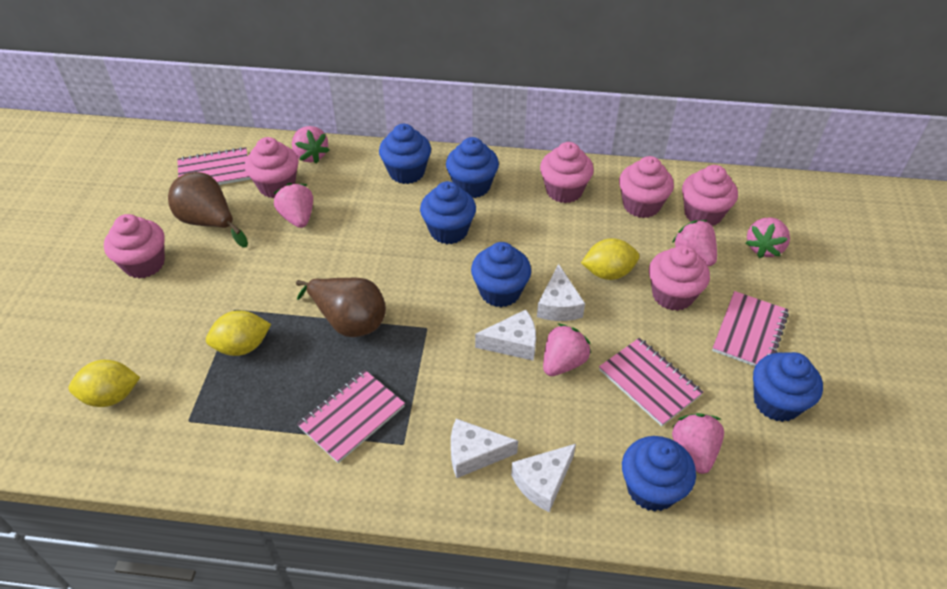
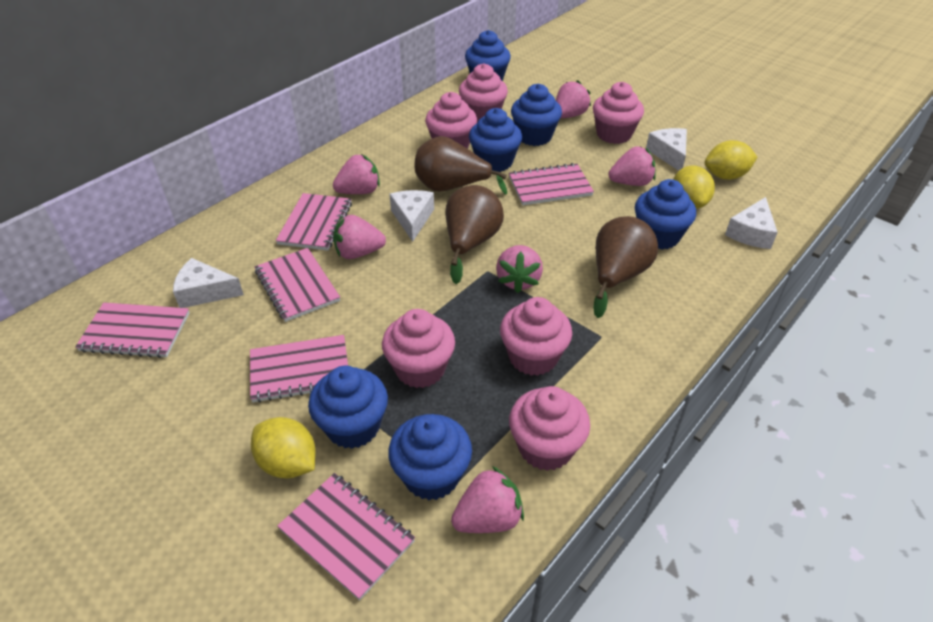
brown pear: [168,172,248,247] [296,278,386,337] = 2 -> [415,136,507,195] [445,185,504,284] [593,216,658,318] = 3
pink notebook: [177,147,251,185] [297,370,405,463] [599,338,703,426] [712,291,789,366] = 4 -> [75,303,189,358] [250,335,348,403] [255,248,340,322] [276,193,352,251] [277,473,415,600] [509,163,594,205] = 6

